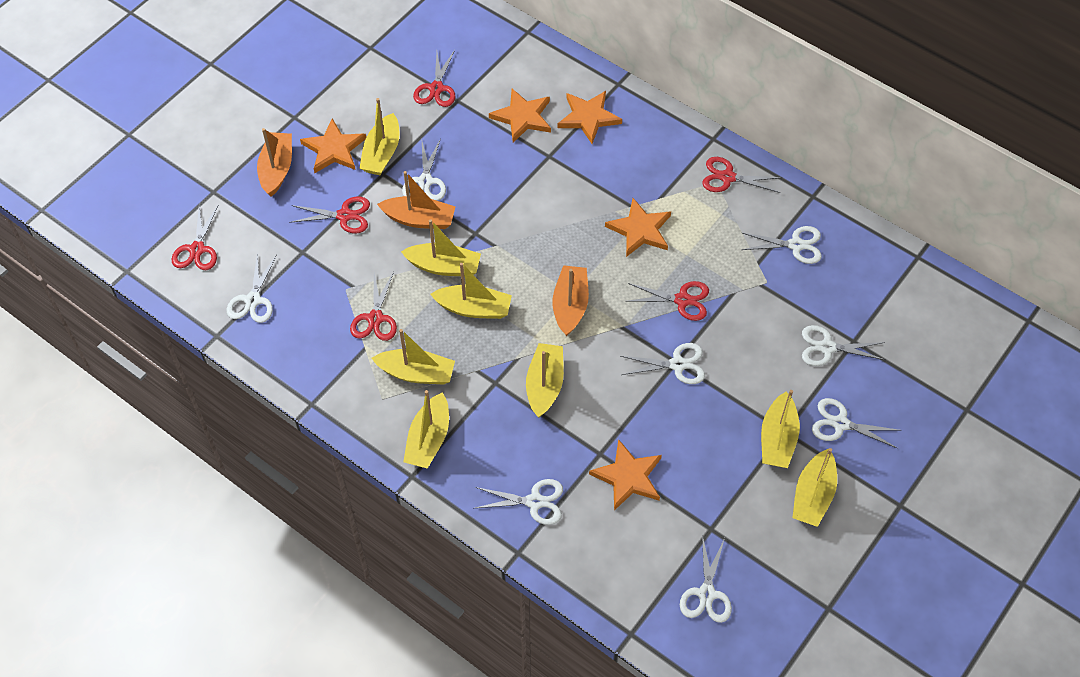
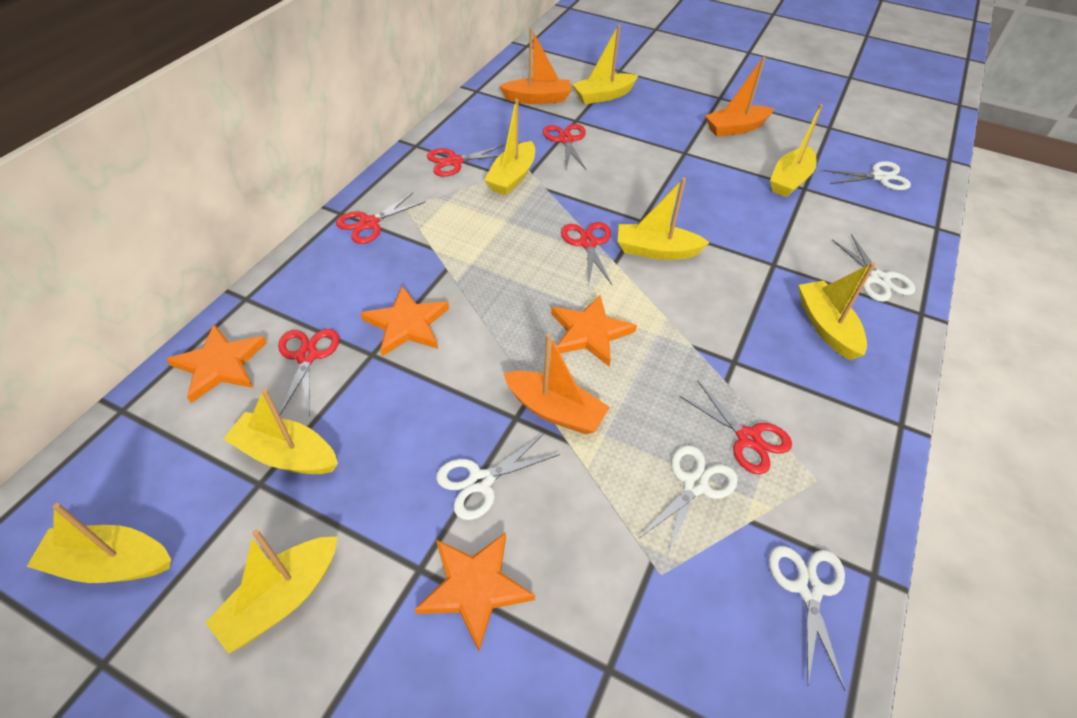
orange star: [300,119,366,173] [489,89,551,143] [557,91,622,144] [589,439,662,511] [605,198,671,257] = 5 -> [166,324,267,403] [360,286,449,356] [415,532,535,651] [551,295,637,366] = 4
white scissors: [227,253,277,323] [402,138,446,201] [475,479,563,525] [620,343,705,384] [680,534,732,623] [741,226,822,264] [802,325,885,366] [812,398,901,449] = 8 -> [436,434,560,520] [640,445,738,556] [769,546,845,691] [824,161,911,190] [832,234,915,302] = 5

